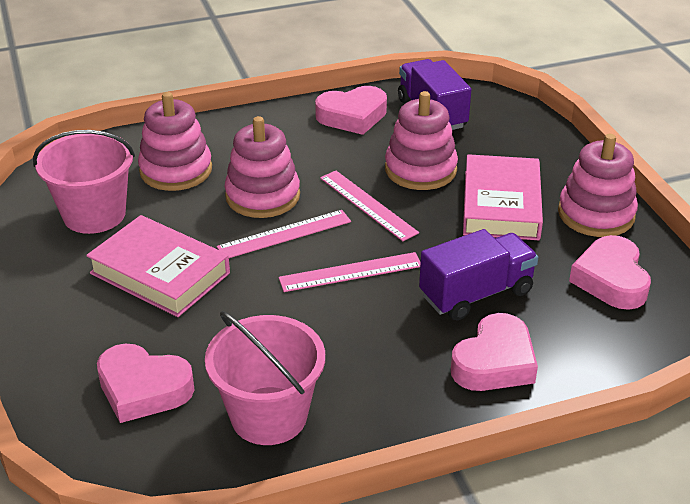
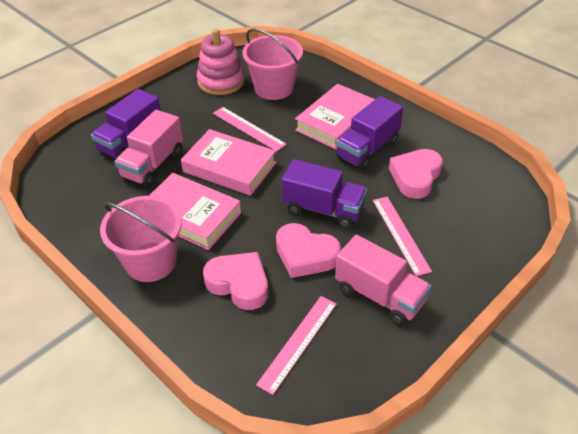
pink book: [86,215,230,317] [463,154,543,240] = 2 -> [149,173,241,250] [181,129,276,196] [295,84,375,150] = 3
pink heart: [97,344,195,423] [315,86,387,135] [451,313,538,391] [569,235,651,310] = 4 -> [203,252,268,310] [276,223,341,278] [389,149,443,199] = 3
pink stacking toy: [138,92,212,191] [224,116,300,218] [385,91,458,190] [558,134,638,237] = 4 -> [197,29,245,95] = 1
pink truck: none = 0 -> [114,110,183,187] [335,235,431,326] = 2
purple truck: [398,59,471,130] [419,229,538,320] = 2 -> [91,89,161,158] [282,159,367,229] [336,96,403,170] = 3

